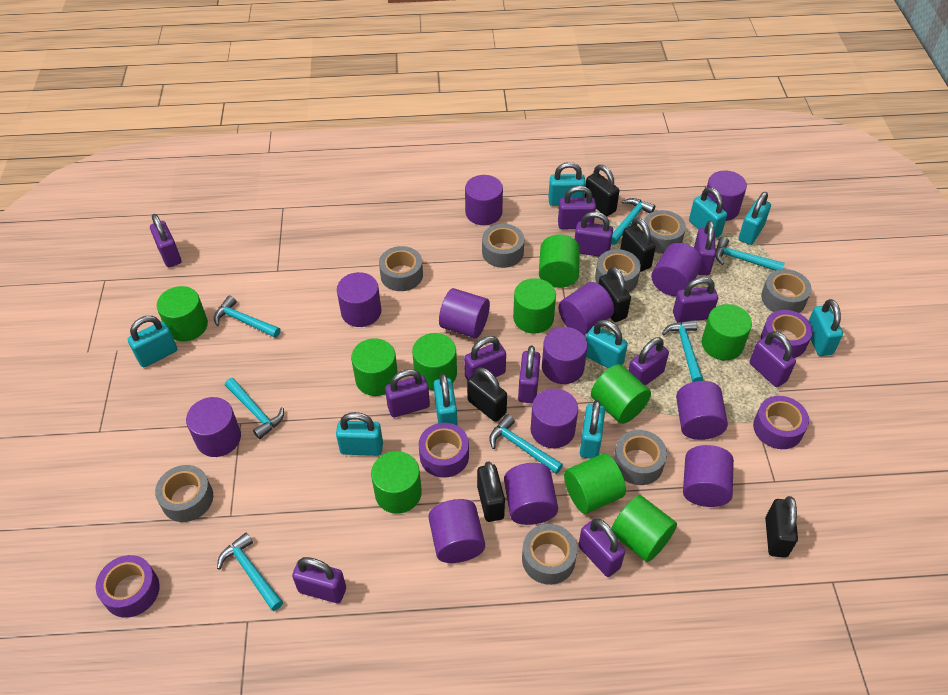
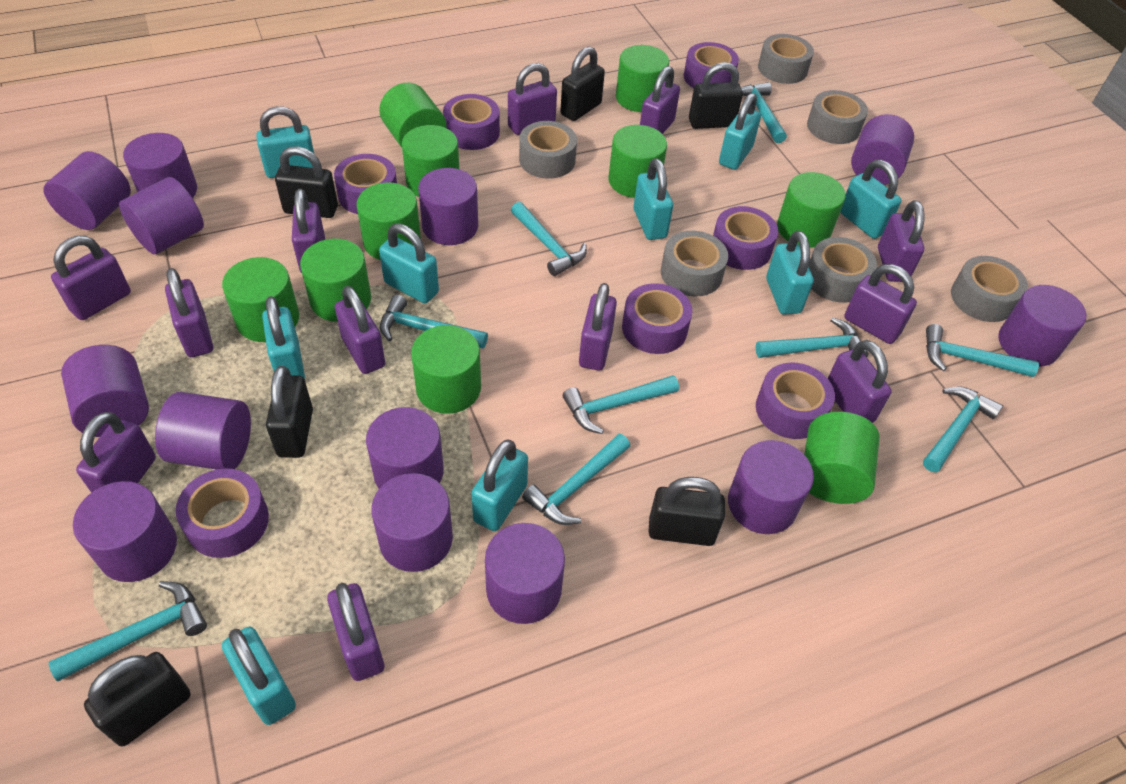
grey tape: [155,465,213,522] [379,246,423,291] [482,224,524,268] [522,524,577,585] [595,249,641,293] [614,430,667,485] [642,210,686,254] [761,269,812,313] = 8 -> [519,121,577,179] [661,231,728,297] [758,34,814,84] [807,90,868,144] [808,237,877,303] [951,256,1028,322] = 6
purple tape: [96,555,160,618] [419,423,469,478] [753,396,809,449] [761,310,813,358] = 4 -> [176,468,269,558] [334,154,397,214] [443,94,500,150] [622,283,692,354] [684,42,739,88] [713,206,778,270] [756,362,835,439] = 7
turquoise hammer: [214,295,281,338] [217,533,283,611] [225,378,284,439] [489,414,563,474] [611,198,655,245] [662,320,703,382] [715,237,785,271] = 7 -> [49,581,207,681] [380,295,488,349] [511,202,587,276] [522,434,630,525] [563,375,679,434] [741,82,787,143] [756,317,868,358] [923,387,1003,472] [926,324,1039,377] = 9

